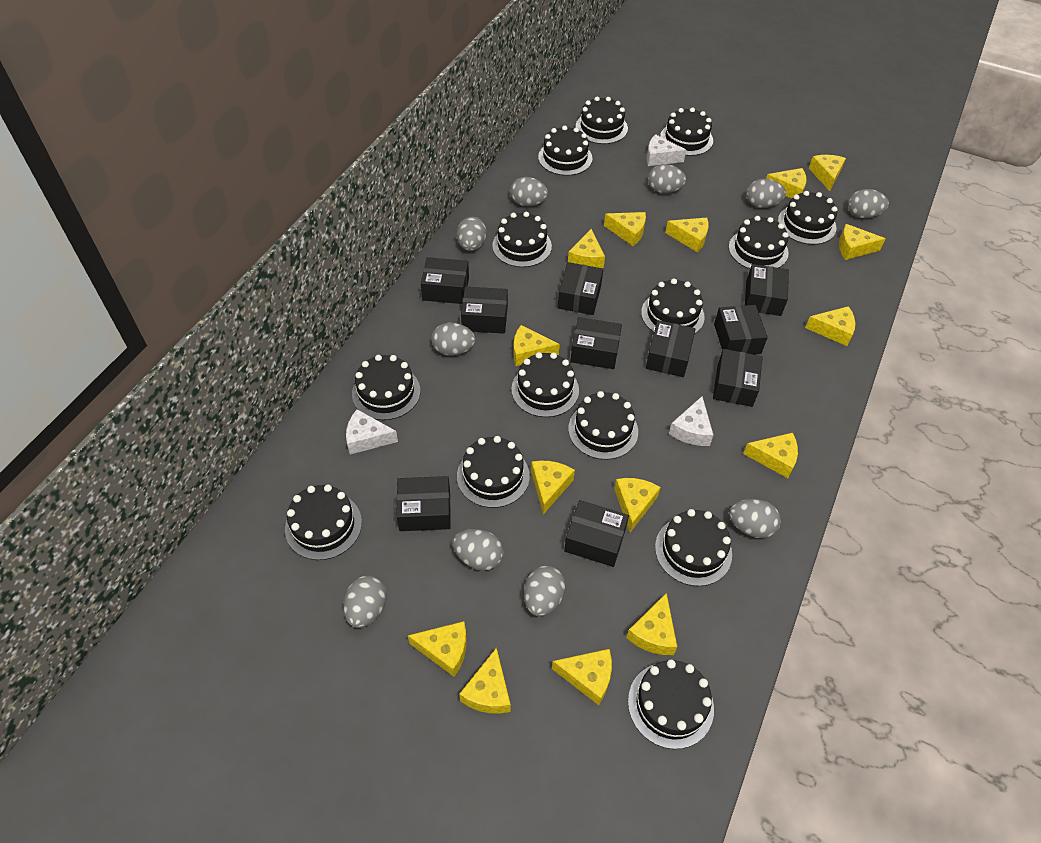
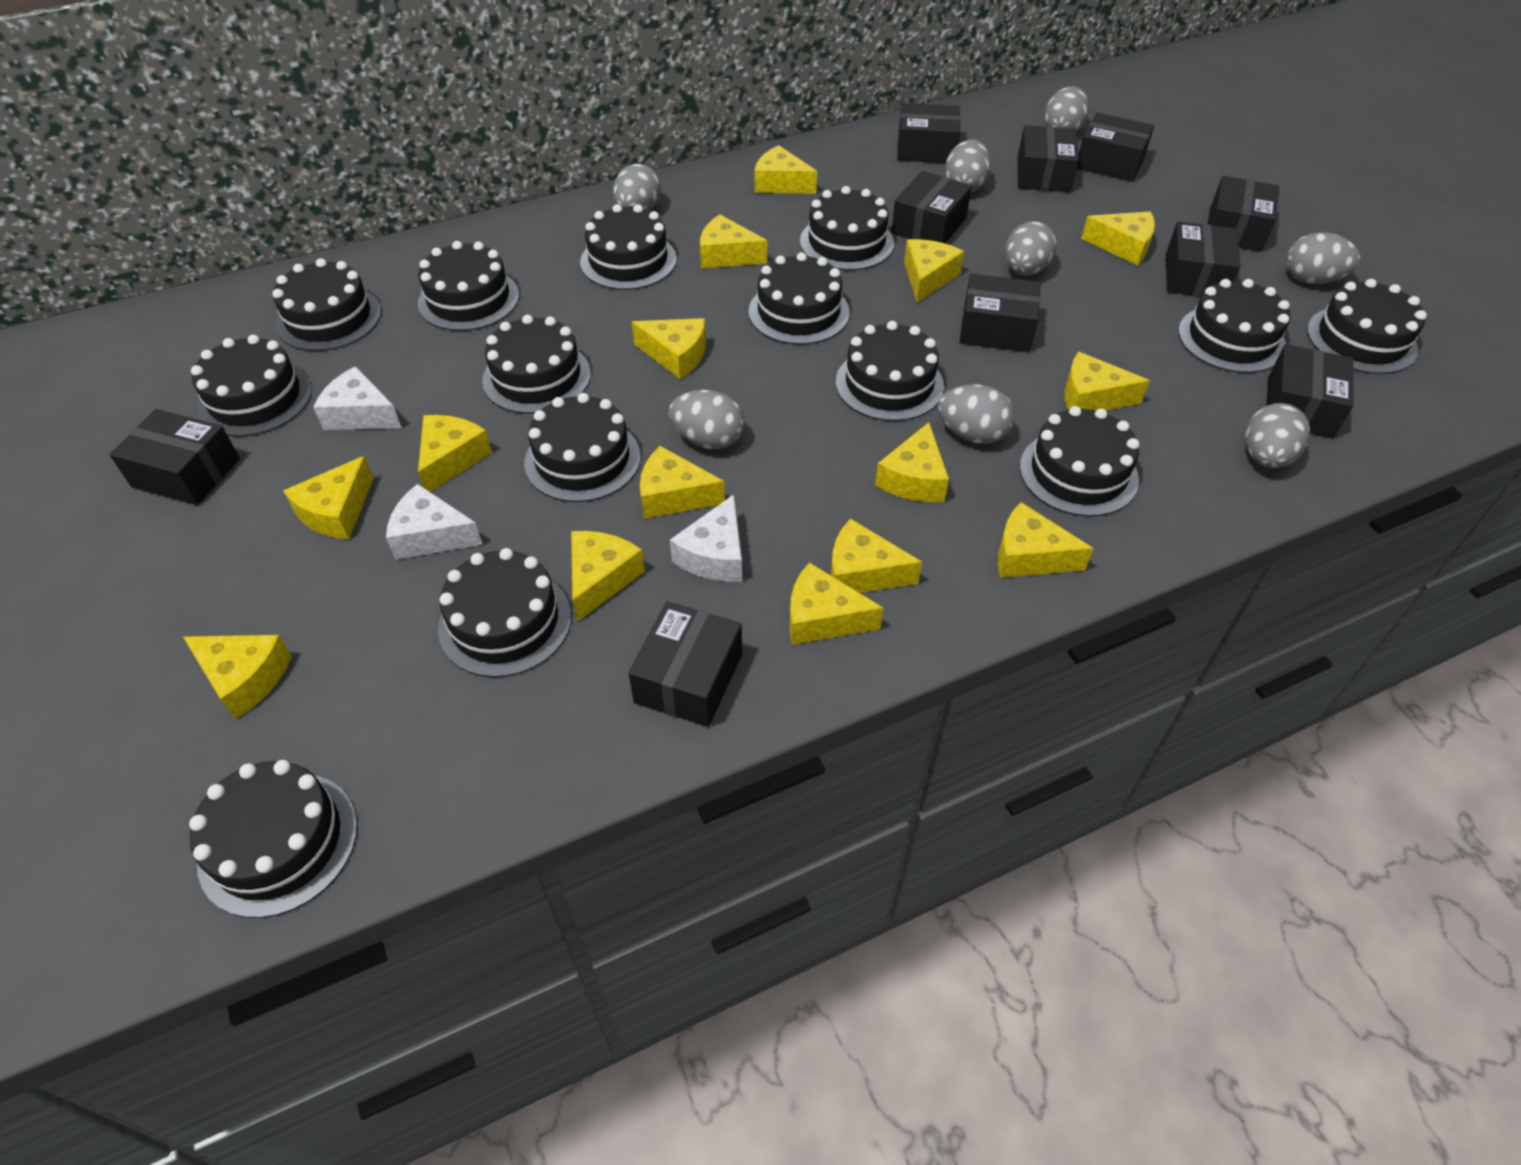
grey egg: [343,575,387,628] [432,323,476,356] [453,529,504,571] [457,217,487,251] [510,177,548,206] [524,565,566,616] [648,164,686,193] [729,499,781,538] [746,179,786,208] [848,189,889,218] = 10 -> [613,164,661,211] [669,390,744,449] [938,384,1015,444] [945,140,991,192] [1005,221,1057,276] [1044,86,1089,131] [1245,403,1310,468] [1286,232,1360,284] = 8

